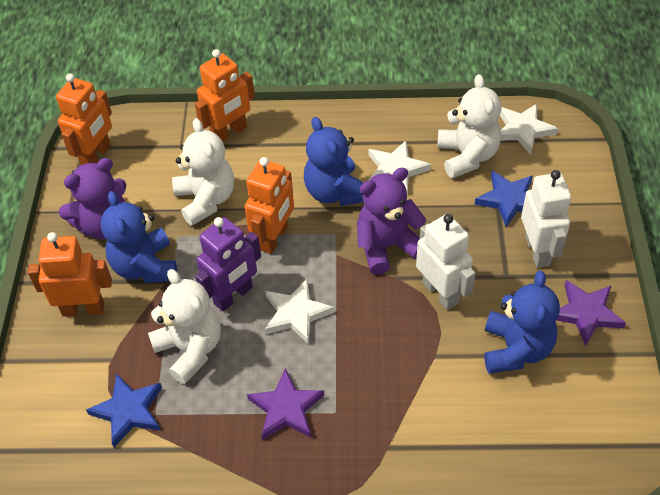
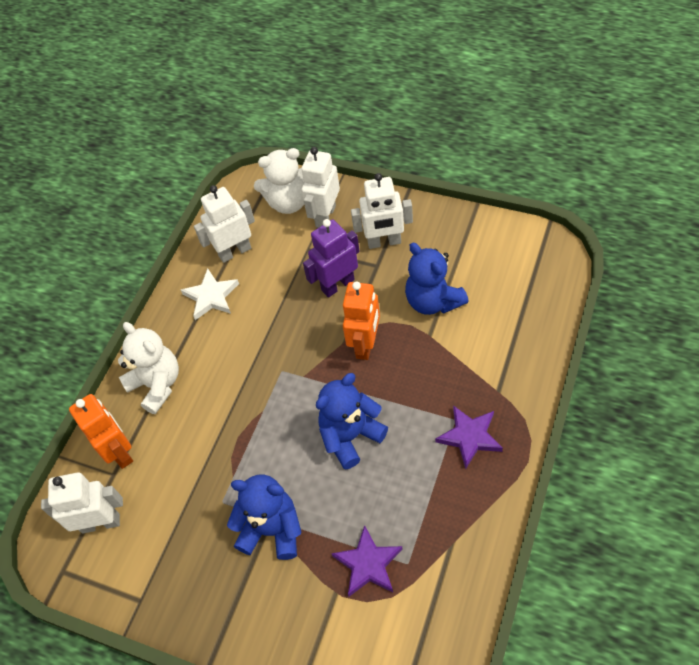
blue star: [86,374,162,447] [475,171,533,227] = 2 -> none = 0
orange robot: [28,232,112,317] [56,73,112,165] [195,49,255,142] [244,157,294,254] = 4 -> [69,394,133,469] [343,282,380,360] = 2
purple teddy bear: [59,158,127,239] [357,168,426,275] = 2 -> none = 0
white robot: [416,214,475,310] [521,170,571,268] = 2 -> [41,472,123,534] [194,185,255,263] [301,147,340,228] [351,173,413,249] = 4
white star: [265,279,335,344] [368,141,431,194] [500,103,558,154] = 3 -> [181,268,239,320] = 1
white teddy bear: [148,269,221,384] [172,118,234,226] [437,74,502,178] = 3 -> [118,322,179,414] [254,148,304,214] = 2

